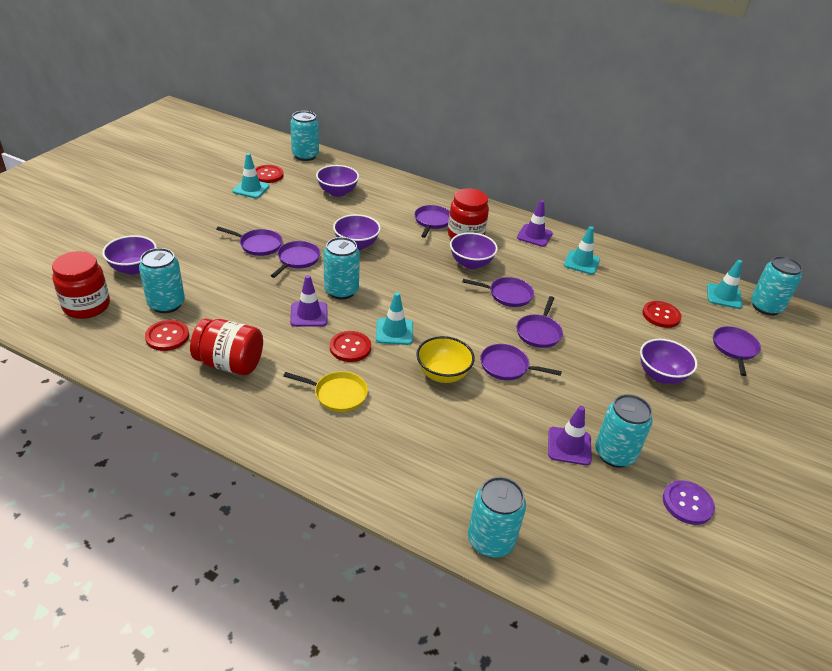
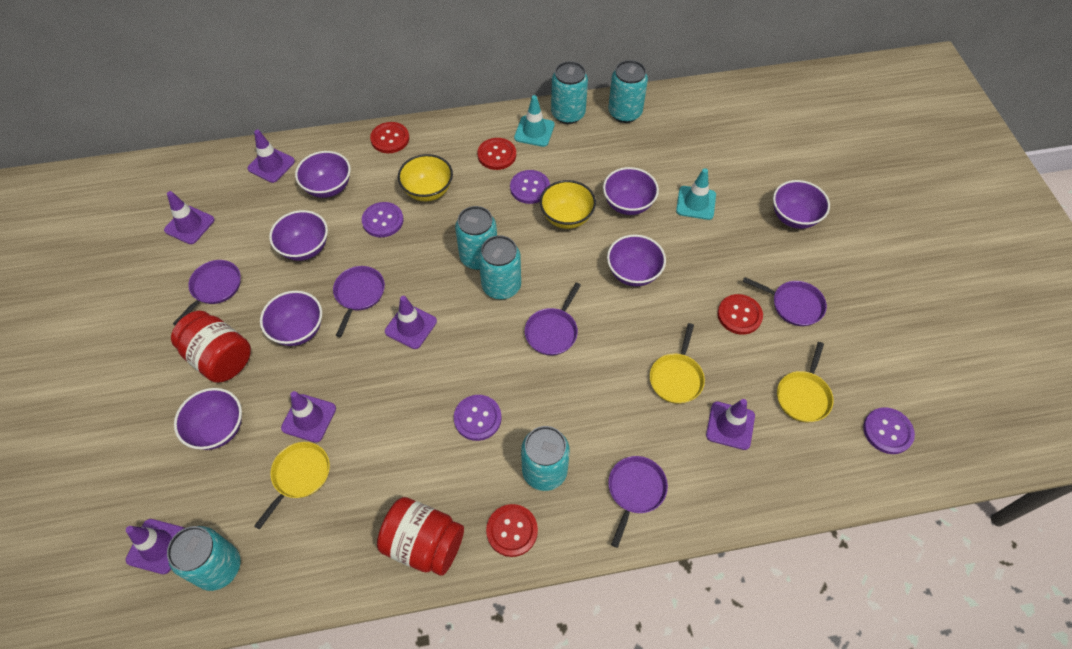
purple bowl: [102,235,157,275] [316,165,359,197] [333,214,381,250] [450,232,498,269] [640,339,698,384] = 5 -> [174,388,242,450] [260,291,322,346] [269,210,328,261] [295,151,351,198] [603,167,659,215] [607,234,666,287] [773,180,830,229] = 7
purple button: [663,480,715,525] = 1 -> [362,202,404,237] [454,395,502,441] [510,170,550,204] [863,407,915,454] = 4
purple pan: [216,226,282,256] [271,241,320,278] [414,205,450,238] [462,277,534,307] [480,344,562,380] [517,296,563,348] [713,326,761,376] = 7 -> [173,260,241,325] [333,266,385,337] [525,283,581,355] [608,456,668,548] [743,277,827,326] = 5
purple traffic cone: [290,275,327,327] [517,200,553,247] [548,406,592,465] = 3 -> [126,519,185,574] [164,191,215,244] [247,130,295,183] [281,391,336,443] [385,296,437,349] [706,399,755,450] = 6
red jar: [52,251,110,319] [190,318,263,375] [448,188,489,239] = 3 -> [171,311,251,383] [377,497,464,576] = 2
turquoise traffic cone: [232,153,270,198] [376,292,413,345] [564,226,600,275] [707,260,743,309] = 4 -> [514,95,555,147] [676,168,716,220] = 2
yellow bowl: [416,336,475,383] = 1 -> [398,154,453,201] [540,180,596,229] = 2
yellow pan: [283,371,368,412] = 1 -> [254,442,330,530] [650,323,705,404] [777,342,834,422] = 3

